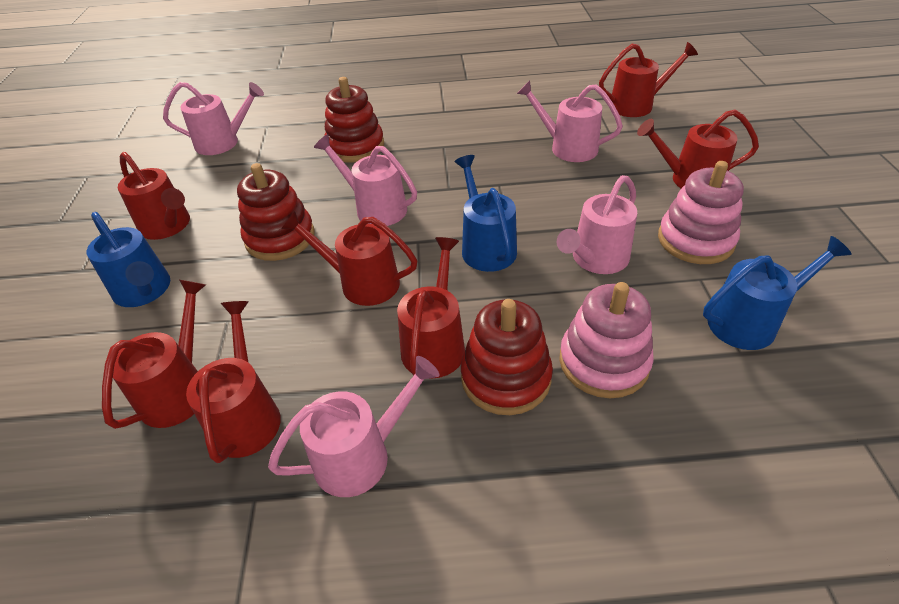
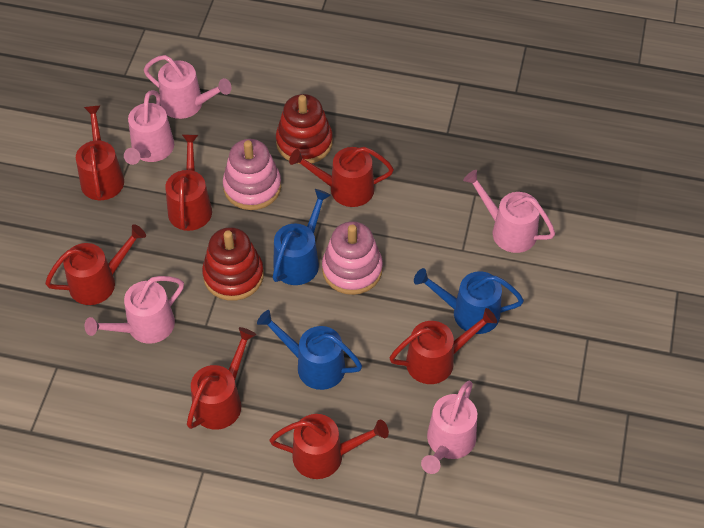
red stacking toy: [237,163,315,261] [324,77,384,162] [461,299,553,415] = 3 -> [202,227,264,301] [276,94,333,164] = 2

